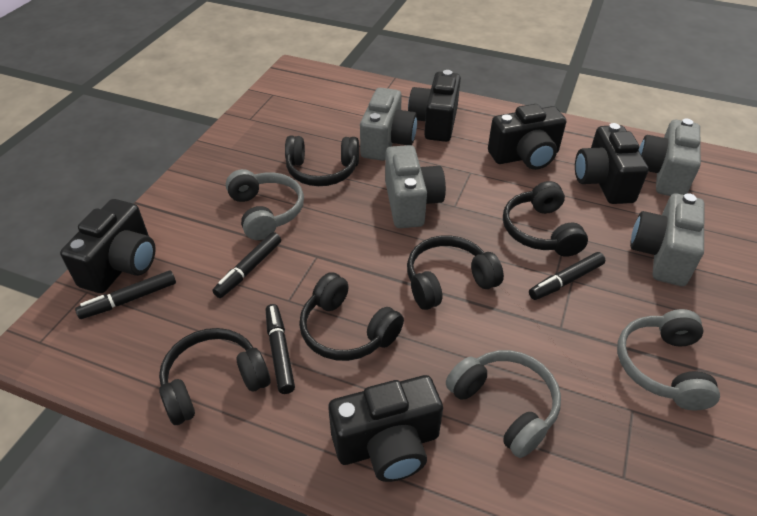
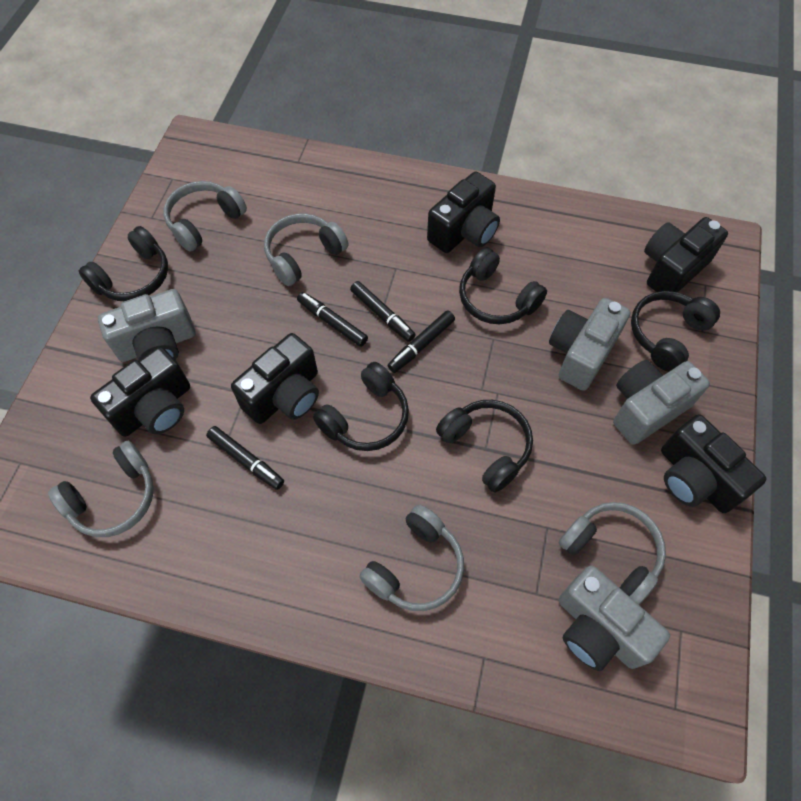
grey headphones: [226,169,304,240] [446,350,561,458] [617,309,720,411] = 3 -> [48,440,154,537] [163,181,247,252] [264,213,348,286] [359,505,464,611] [559,502,666,605] = 5

